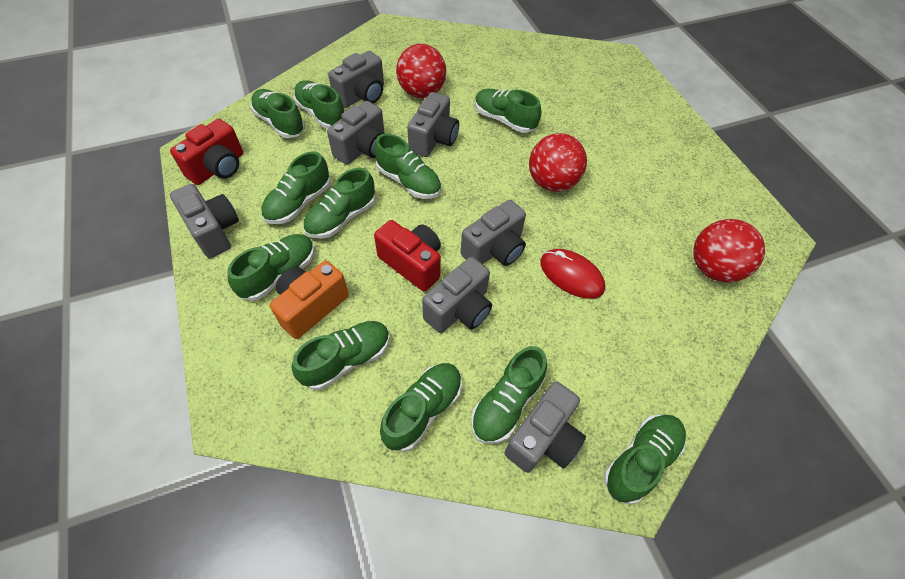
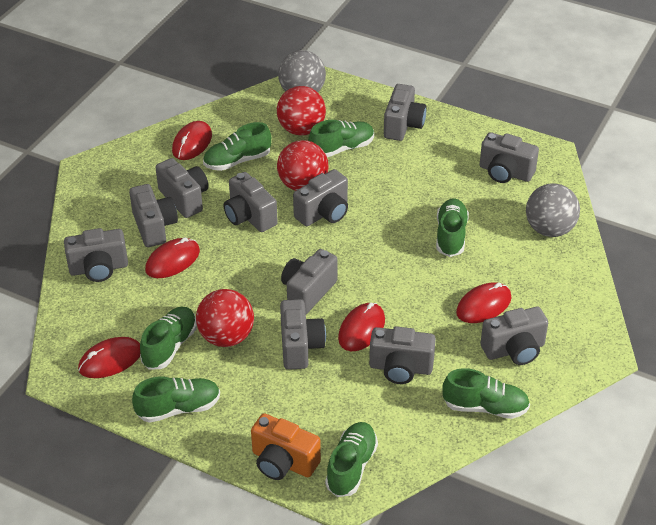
green shoe: [227,234,315,301] [251,89,305,138] [261,151,331,224] [292,321,390,390] [294,80,344,129] [303,168,376,239] [374,134,441,199] [380,363,462,452] [471,346,547,444] [475,89,541,133] [604,415,686,505] = 11 -> [132,376,220,423] [140,307,197,370] [203,122,271,171] [308,120,374,157] [325,422,378,497] [436,198,469,257] [442,368,530,419] = 7
grey ball: none = 0 -> [278,50,326,92] [526,183,580,237] = 2
grey camera: [170,184,239,258] [327,101,385,165] [328,51,384,108] [407,92,459,157] [422,257,492,333] [461,200,526,266] [504,381,586,473] = 7 -> [64,228,128,282] [129,184,178,247] [155,158,209,218] [224,172,278,232] [280,299,326,370] [281,249,338,314] [293,169,348,226] [369,326,436,384] [384,84,427,141] [480,132,539,183] [481,307,548,365] = 11
red camera: [170,119,243,185] [374,220,441,291] = 2 -> none = 0
red mouse: [540,249,605,299] = 1 -> [78,337,140,378] [145,237,200,278] [172,121,212,160] [338,303,385,351] [456,283,512,323] = 5

